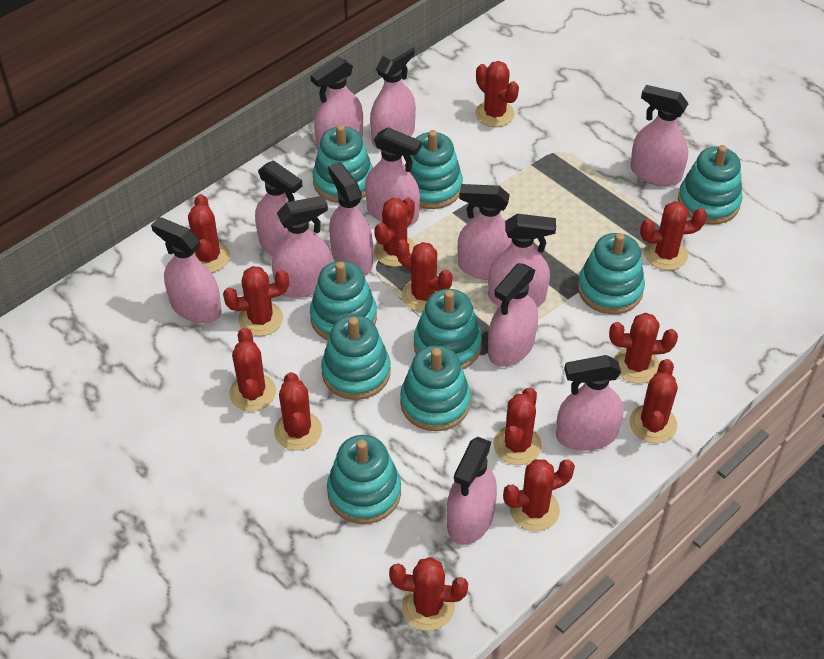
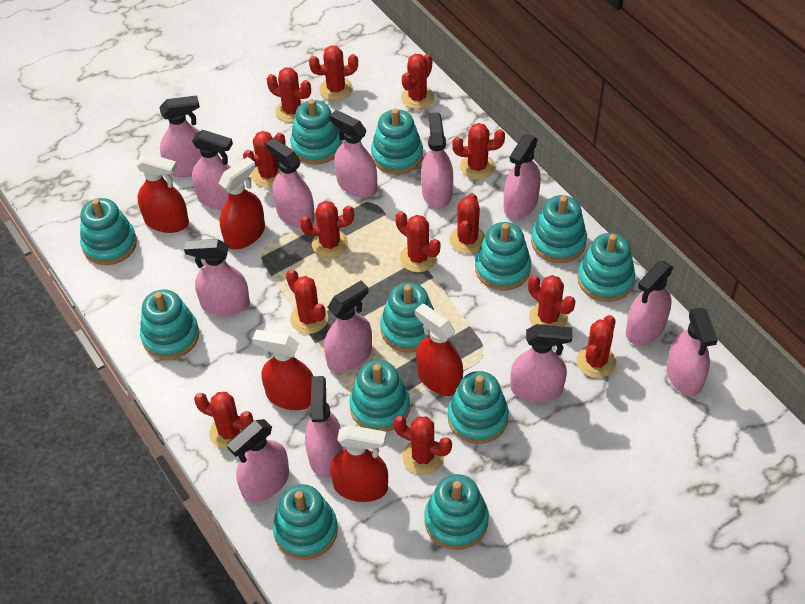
red spray bottle: none = 0 -> [136,153,189,233] [219,157,265,249] [252,330,313,410] [330,425,388,502] [415,303,463,396] = 5
turquoise stacking toy: [310,261,377,340] [313,124,373,203] [321,315,391,400] [327,435,401,524] [400,345,471,431] [405,130,463,209] [414,289,482,369] [578,233,645,314] [678,145,742,225] = 9 -> [80,198,137,265] [140,289,199,359] [273,484,338,560] [290,99,342,165] [349,360,410,432] [371,108,423,174] [380,282,434,352] [424,474,489,550] [448,371,509,444] [475,222,531,291] [531,195,587,263] [577,233,635,302] = 12

